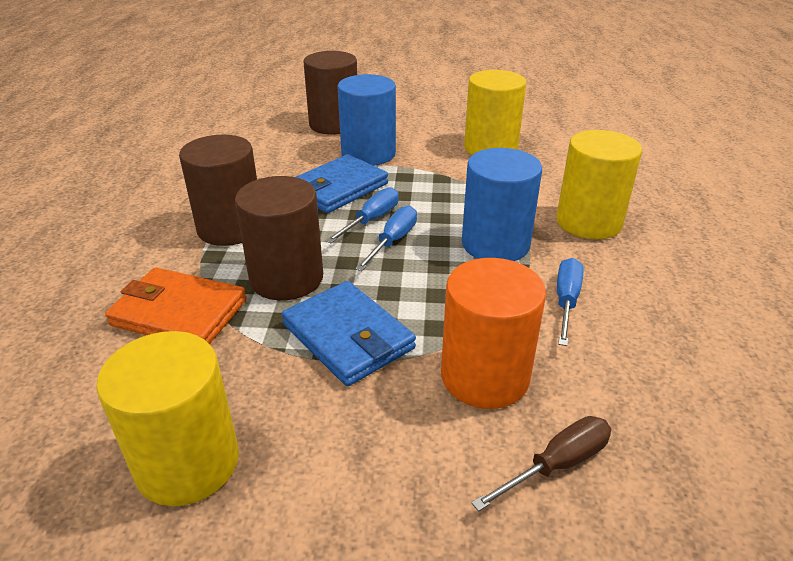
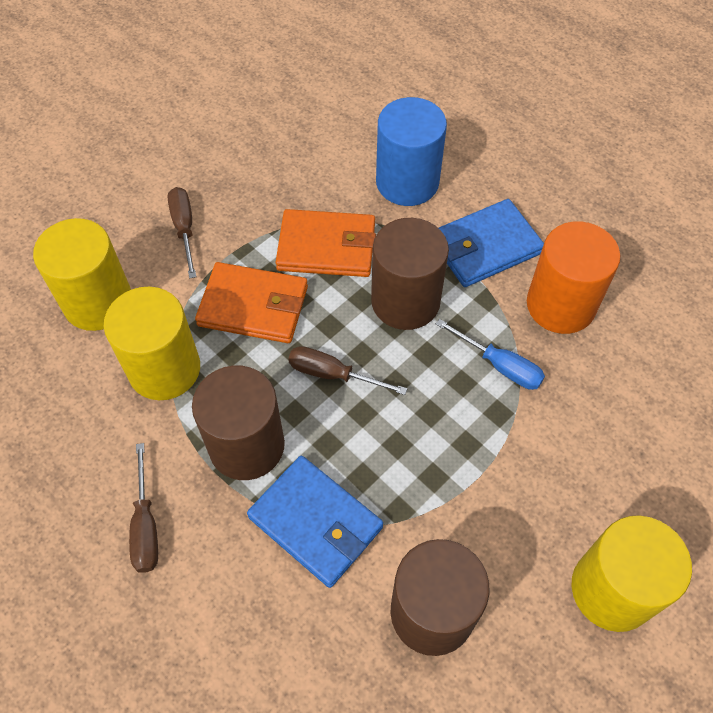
blue cylinder: [337,74,396,166] [462,148,542,261] = 2 -> [376,97,447,206] = 1
blue screwdriver: [325,187,399,243] [355,206,417,271] [557,258,583,346] = 3 -> [436,319,545,390] = 1
brown screwdriver: [471,416,611,512] = 1 -> [129,443,158,573] [167,187,196,278] [288,346,407,395] = 3
orange wallet: [105,268,247,344] = 1 -> [195,262,308,343] [276,209,376,277] = 2

